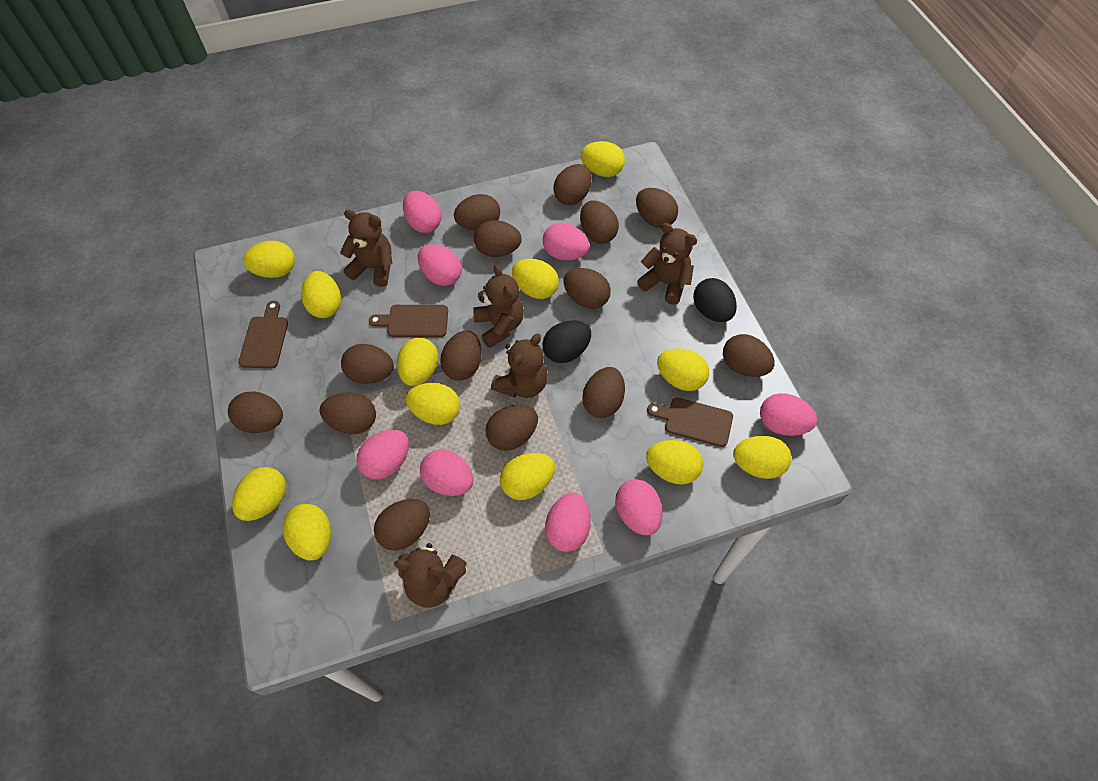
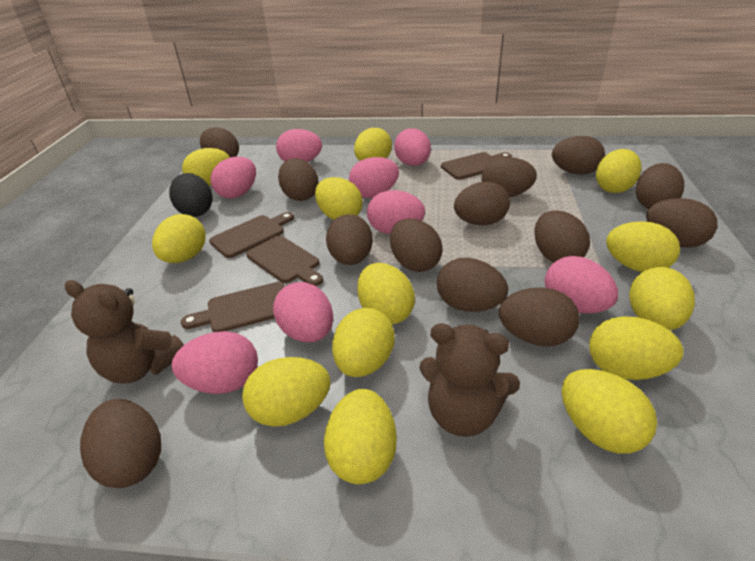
black egg: [542,320,591,363] [693,278,737,322] = 2 -> [169,173,213,217] = 1
brown cutting board: [239,301,288,368] [369,305,448,337] [647,397,733,447] = 3 -> [181,282,285,332] [209,212,294,258] [246,236,323,286] [441,152,512,180] = 4
brown egg: [228,391,283,433] [320,393,376,434] [341,344,394,384] [374,499,430,551] [440,331,482,381] [454,194,500,231] [474,220,522,257] [485,405,538,451] [553,164,592,205] [564,268,611,309] [580,201,619,244] [582,367,625,418] [636,188,678,228] [723,334,775,377] = 14 -> [80,399,161,488] [200,127,239,157] [278,158,319,201] [326,214,373,265] [390,218,443,272] [437,258,508,312] [454,182,510,226] [481,157,537,198] [499,288,580,346] [534,210,590,263] [552,136,605,175] [636,163,684,209] [646,198,718,248] = 13
brown teddy bear: [340,210,392,287] [394,543,467,608] [473,265,524,348] [491,334,548,398] [637,223,697,305] = 5 -> [65,280,184,384] [419,323,520,437] = 2
yellow egg: [232,467,286,521] [243,241,295,278] [283,504,331,560] [301,271,341,318] [397,337,438,386] [406,383,460,425] [500,453,555,500] [512,259,559,299] [581,141,625,177] [646,440,703,485] [657,348,709,391] [733,436,792,479] = 12 -> [152,214,206,263] [182,148,230,186] [242,357,330,427] [315,177,363,220] [324,389,397,484] [332,308,395,377] [354,128,392,161] [357,263,415,324] [562,369,657,454] [589,316,683,380] [596,149,642,193] [606,221,680,272] [629,267,695,330] = 13

